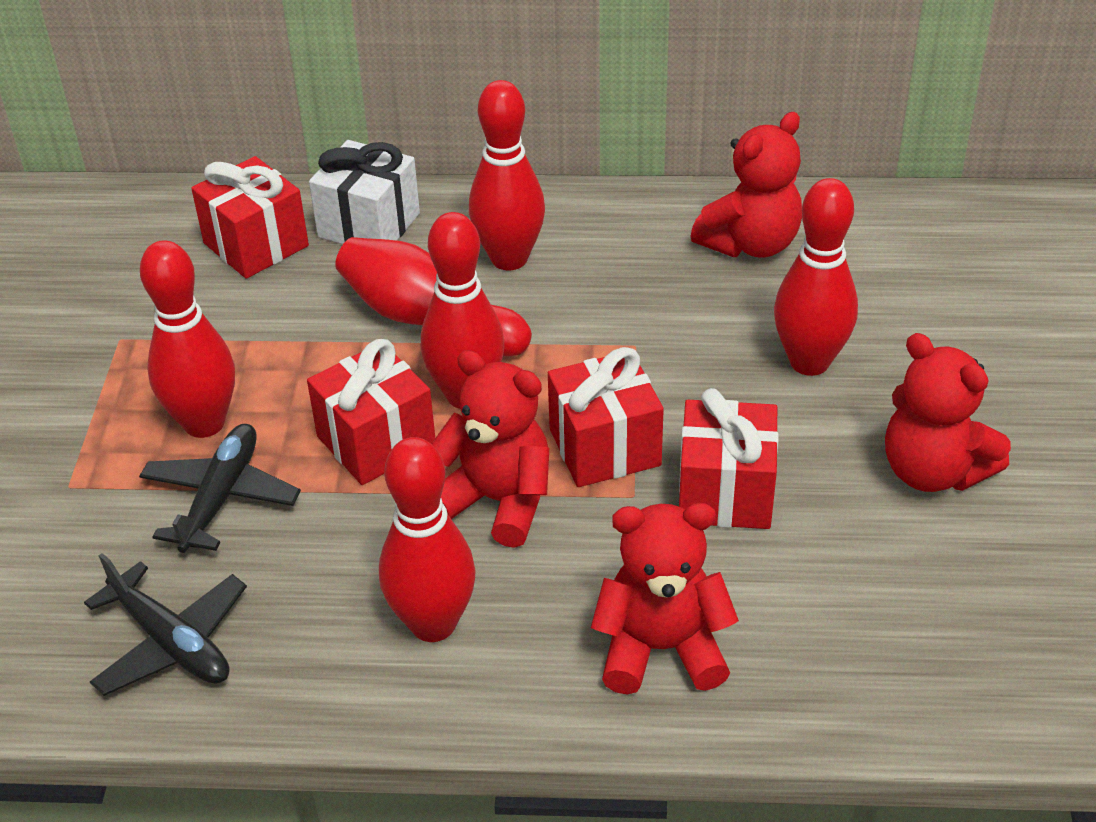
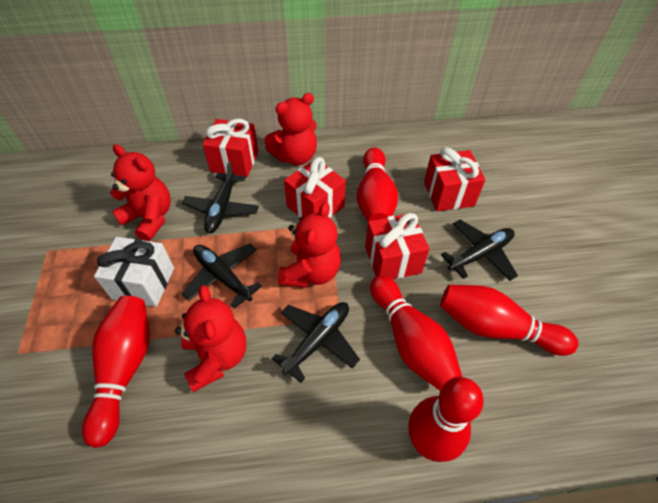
black plane: [84,553,247,696] [139,424,301,553] = 2 -> [182,161,259,234] [182,244,262,309] [272,302,360,383] [441,220,518,281] = 4
red bowling pin: [140,240,235,438] [335,237,532,356] [379,437,476,642] [421,212,504,409] [469,80,545,270] [774,178,858,376] = 6 -> [82,296,150,448] [357,148,398,221] [370,275,462,390] [408,377,484,462] [440,285,578,356] = 5

